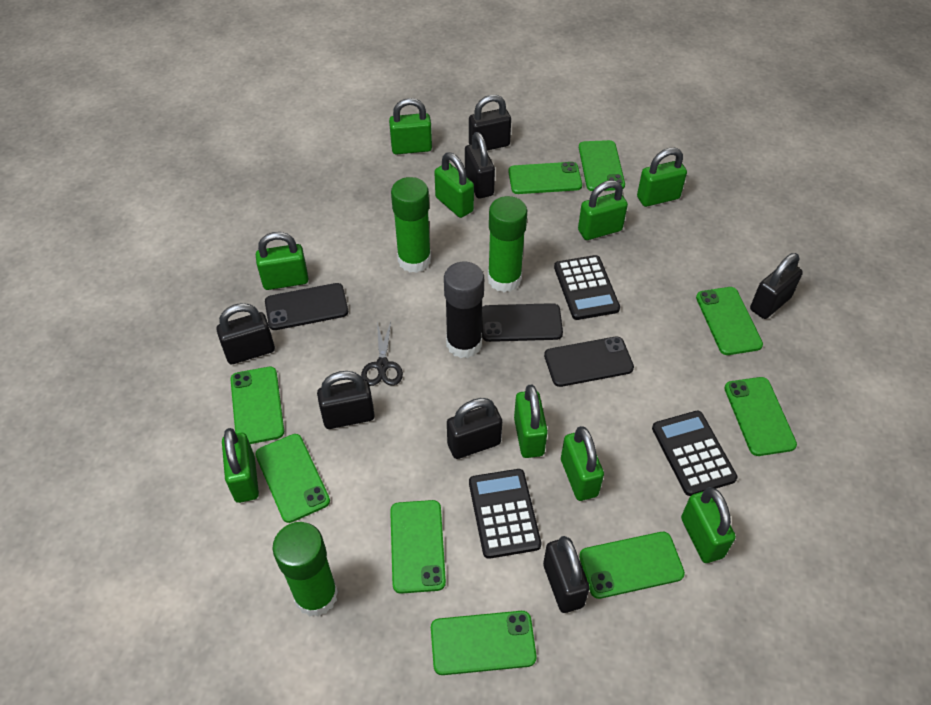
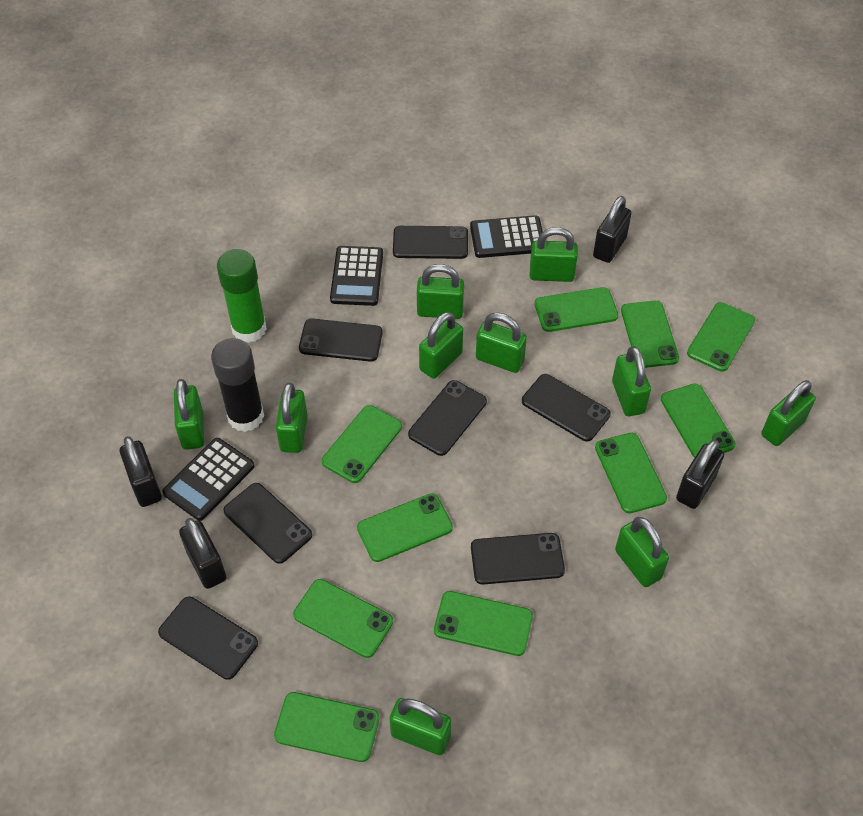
black padlock: [216,303,275,364] [317,371,374,429] [447,398,502,459] [465,132,495,199] [469,95,511,150] [543,536,590,613] [750,253,803,319] = 7 -> [120,436,162,507] [179,518,226,589] [593,196,631,263] [676,439,724,509] = 4
black phone: [265,283,348,330] [482,303,563,342] [544,336,634,387] = 3 -> [158,596,258,680] [223,483,312,564] [299,318,383,362] [393,226,468,259] [408,380,487,456] [471,533,565,585] [522,374,610,442] = 7
black scissors: [361,322,403,386] = 1 -> none = 0
green glue stick: [273,522,338,617] [391,177,431,273] [488,196,527,292] = 3 -> [217,249,267,343] = 1
green padlock: [222,428,259,503] [256,232,308,290] [389,98,432,155] [434,152,474,218] [514,385,548,458] [561,426,604,501] [578,180,628,240] [637,148,687,207] [681,487,736,563] = 9 -> [174,379,204,450] [276,383,308,453] [390,698,451,755] [417,264,464,319] [419,312,463,379] [476,313,527,373] [530,227,578,282] [612,346,651,416] [615,517,669,587] [761,380,816,446] = 10
green phone: [230,367,284,444] [255,434,330,523] [390,500,446,594] [431,611,536,675] [508,162,582,194] [579,140,625,191] [579,532,685,599] [696,287,763,355] [724,377,797,456] = 9 -> [274,692,379,762] [293,579,393,658] [322,405,402,483] [357,493,453,562] [434,591,533,656] [535,287,618,332] [595,433,667,513] [621,301,679,368] [661,384,736,458] [687,302,755,372] = 10

